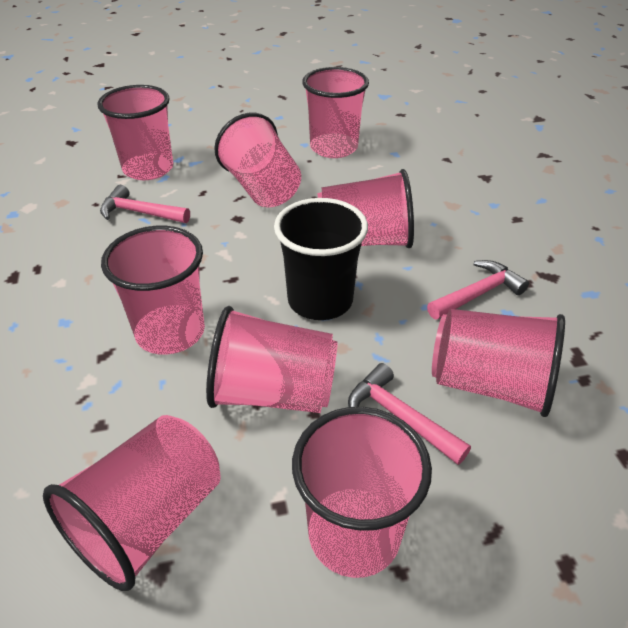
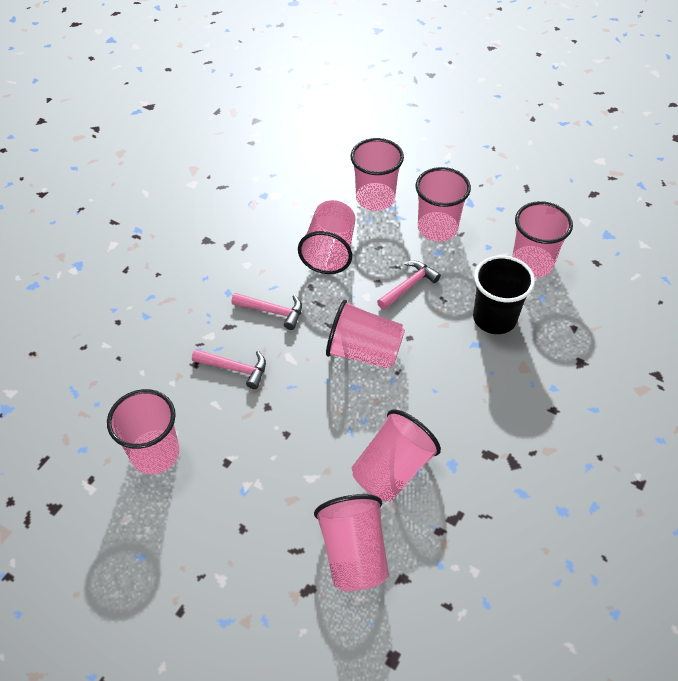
pink cup: [43,415,221,591] [97,85,173,180] [101,226,205,355] [206,306,338,413] [214,113,301,208] [292,407,432,578] [302,67,369,158] [318,169,414,248] [432,309,565,417] = 9 -> [107,389,180,474] [298,200,355,274] [314,494,389,591] [326,300,405,369] [351,138,404,211] [352,409,441,502] [416,167,471,242] [512,201,573,278] = 8

